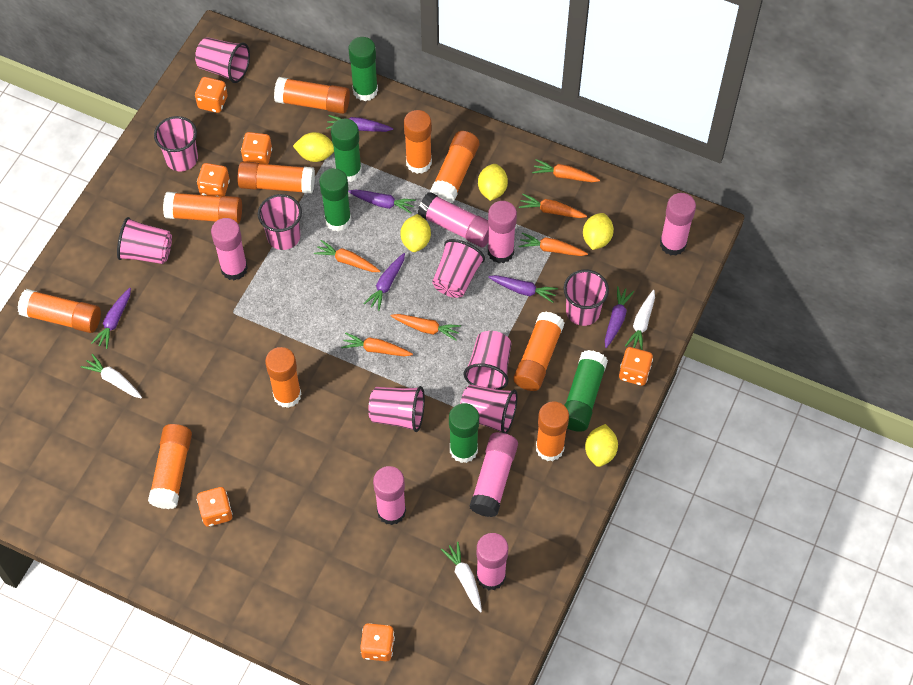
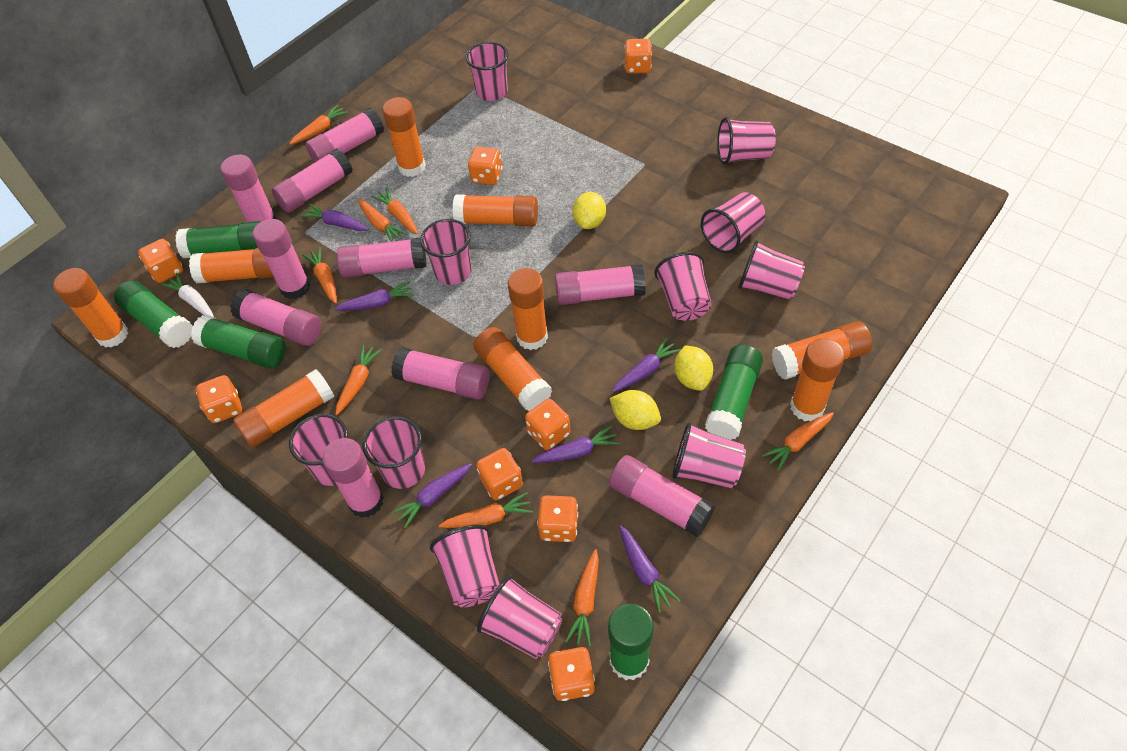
orange carrot: [314,240,380,272] [341,332,413,357] [391,314,461,341] [518,233,588,256] [519,194,587,218] [532,159,600,182] = 6 -> [289,105,348,145] [302,247,337,304] [335,345,382,415] [358,199,407,242] [371,188,418,234] [439,492,533,528] [565,549,599,647] [761,412,834,471] = 8
orange dice: [195,77,228,113] [197,163,230,196] [197,487,232,527] [241,132,272,164] [360,623,395,661] [619,347,653,386] = 6 -> [138,239,183,283] [196,375,242,423] [468,147,502,185] [476,448,523,500] [525,399,571,450] [537,495,578,542] [548,647,595,701] [625,39,652,74] = 8
orange glue stick: [18,289,101,333] [148,424,192,509] [163,192,242,224] [237,161,315,194] [265,347,301,408] [274,77,350,114] [404,110,432,174] [430,131,479,203] [513,312,565,391] [536,401,569,461] = 10 -> [53,268,128,347] [189,248,274,283] [233,369,334,447] [382,97,426,177] [453,194,538,227] [473,327,552,411] [508,268,548,350] [772,321,872,379] [790,338,845,421] = 9
pink cup: [117,217,172,264] [154,116,198,171] [195,37,250,83] [258,194,302,250] [368,386,425,432] [432,239,485,298] [460,384,518,434] [464,331,511,390] [564,269,609,326] = 9 -> [289,414,348,486] [363,416,425,489] [420,219,472,285] [430,525,499,607] [466,42,508,101] [477,575,562,659] [654,252,712,321] [672,422,746,488] [701,192,765,254] [717,117,776,165] [738,240,805,300] = 11
pink glue stick: [211,218,248,281] [373,466,406,525] [417,192,489,247] [470,432,518,517] [476,533,508,591] [488,201,517,263] [660,193,696,256] = 7 -> [221,154,276,222] [230,289,321,346] [253,219,310,299] [272,149,353,213] [305,108,384,163] [322,438,384,518] [337,238,427,278] [391,347,489,400] [555,264,646,305] [609,455,715,537] = 10
white carrot: [81,354,142,398] [441,542,482,613] [625,290,655,350] = 3 -> [161,273,214,317] = 1
yellow lemon: [293,132,334,162] [400,214,431,252] [478,164,508,201] [583,213,614,250] [585,424,618,467] = 5 -> [573,192,606,229] [610,390,661,430] [674,345,713,391] = 3

